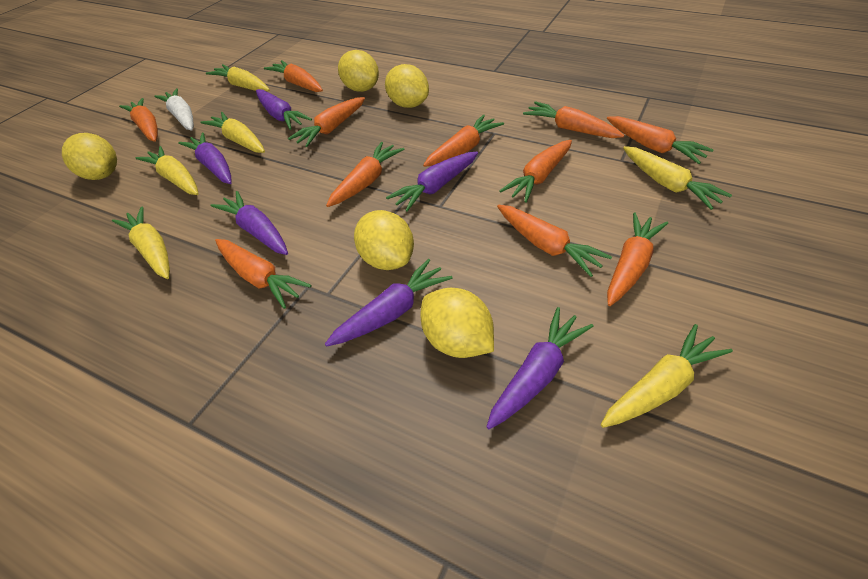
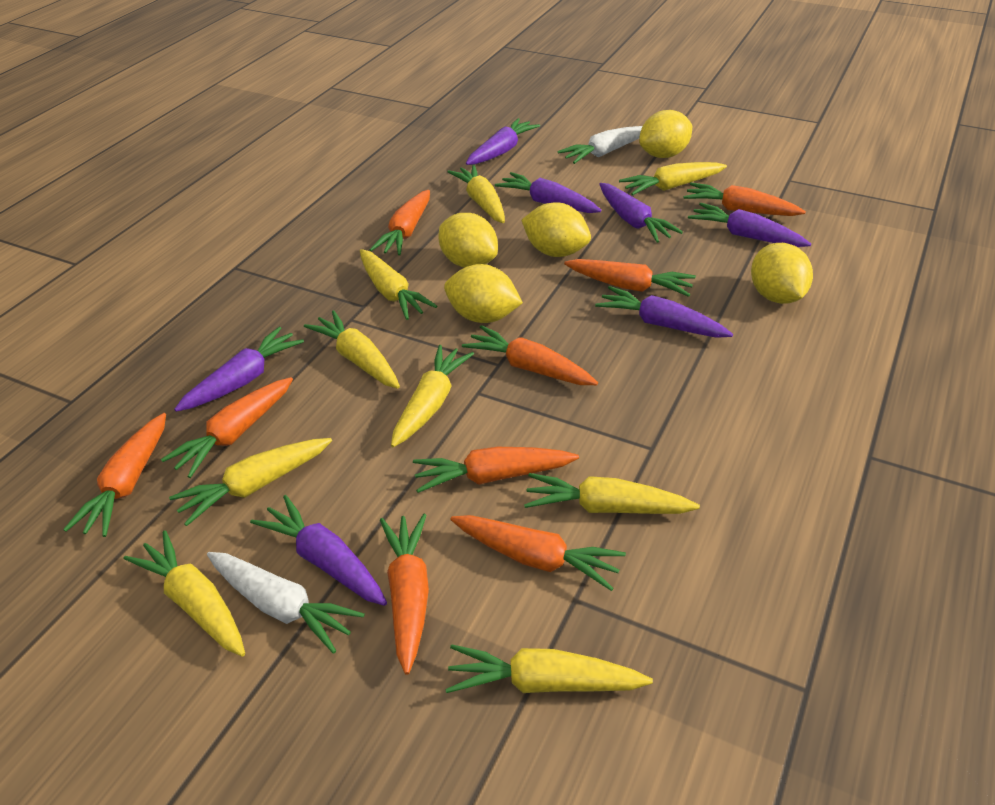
orange carrot: [119,98,158,142] [215,239,312,309] [264,60,323,92] [288,97,365,147] [326,142,405,207] [423,115,504,167] [497,204,612,277] [499,140,572,203] [523,101,624,138] [607,116,714,164] [607,212,668,306] = 11 -> [63,413,166,537] [161,377,293,478] [370,190,430,256] [380,514,429,675] [413,447,579,493] [450,515,626,591] [462,325,598,385] [564,259,696,297] [684,183,806,216] = 9
purple carrot: [178,133,232,184] [211,191,288,255] [256,89,312,130] [325,259,452,347] [386,152,478,211] [487,307,594,429] = 6 -> [174,327,304,412] [250,495,387,606] [466,118,540,165] [495,172,601,213] [595,286,733,338] [599,183,683,243] [688,203,811,247] = 7
white carrot: [154,89,194,131] = 1 -> [207,552,365,654] [557,126,643,164] = 2
yellow carrot: [112,207,170,279] [136,146,199,195] [201,112,265,153] [206,64,270,92] [601,324,733,428] [623,146,732,210] = 6 -> [124,531,245,656] [169,438,332,526] [304,310,400,389] [360,249,437,320] [391,345,474,447] [445,644,653,693] [447,165,505,223] [524,473,700,514] [619,162,727,195] = 9

